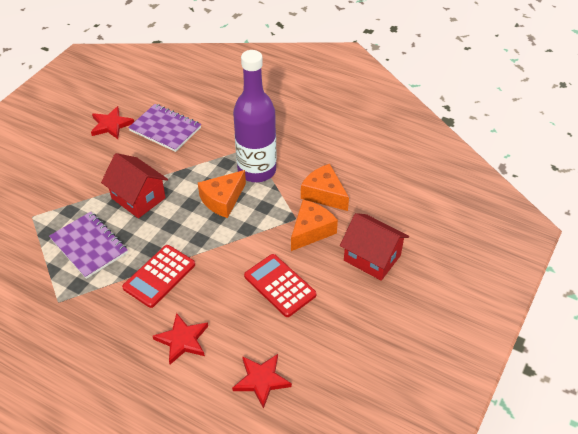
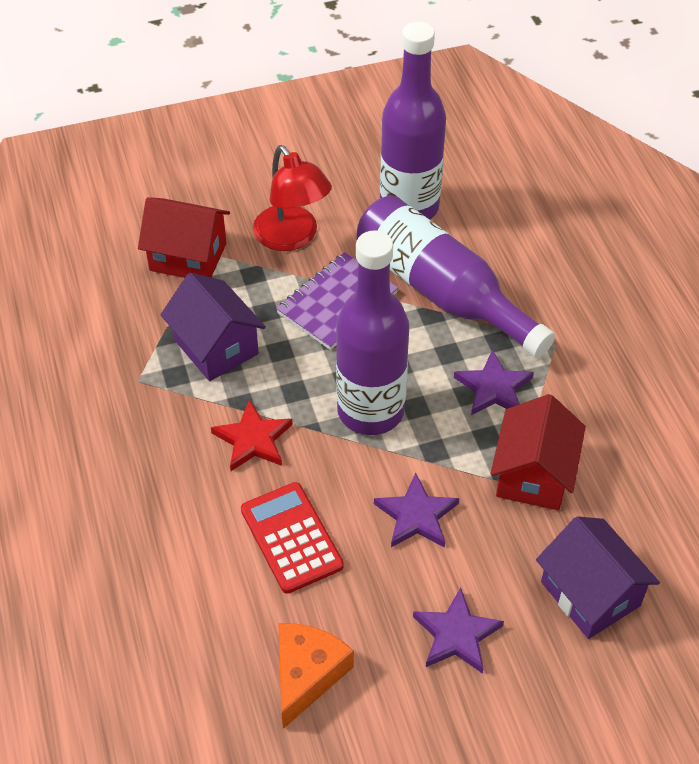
orange cheese: [198,170,246,218] [291,200,338,251] [301,164,349,211] = 3 -> [278,623,354,729] = 1
purple bottle: [233,50,277,182] = 1 -> [336,230,409,435] [357,195,555,358] [380,22,446,220] = 3
purple house: none = 0 -> [160,273,266,381] [536,516,660,639] = 2
purple notebook: [49,212,128,279] [128,104,201,152] = 2 -> [276,252,398,350] = 1
purple star: none = 0 -> [374,473,459,548] [413,588,504,674] [454,350,534,415] = 3
red calculator: [122,245,195,308] [244,254,316,317] = 2 -> [241,482,344,594] = 1
red lamp: none = 0 -> [253,145,332,251] = 1
red star: [91,106,134,139] [153,313,208,365] [232,354,292,409] = 3 -> [211,400,293,471] = 1

